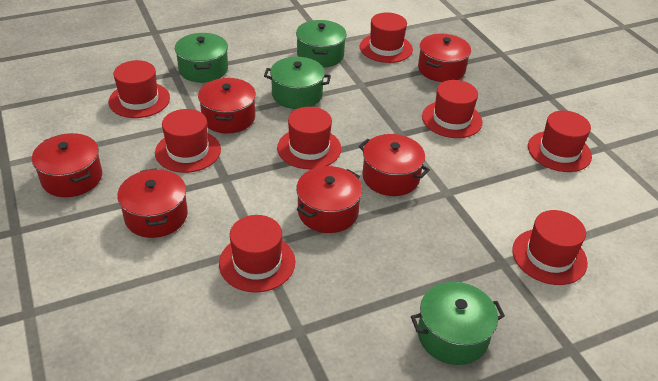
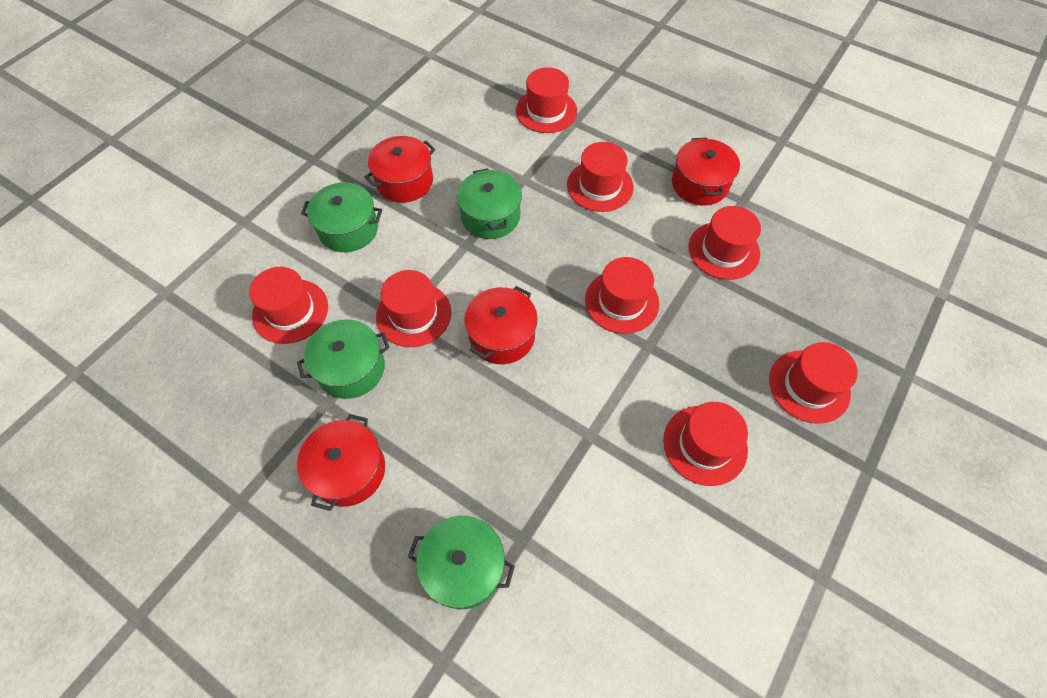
red pot: [32,133,102,197] [117,168,188,238] [198,78,256,133] [296,166,362,233] [359,134,430,196] [418,34,471,82] = 6 -> [297,414,385,511] [365,136,435,203] [464,286,538,364] [672,137,740,206] = 4

